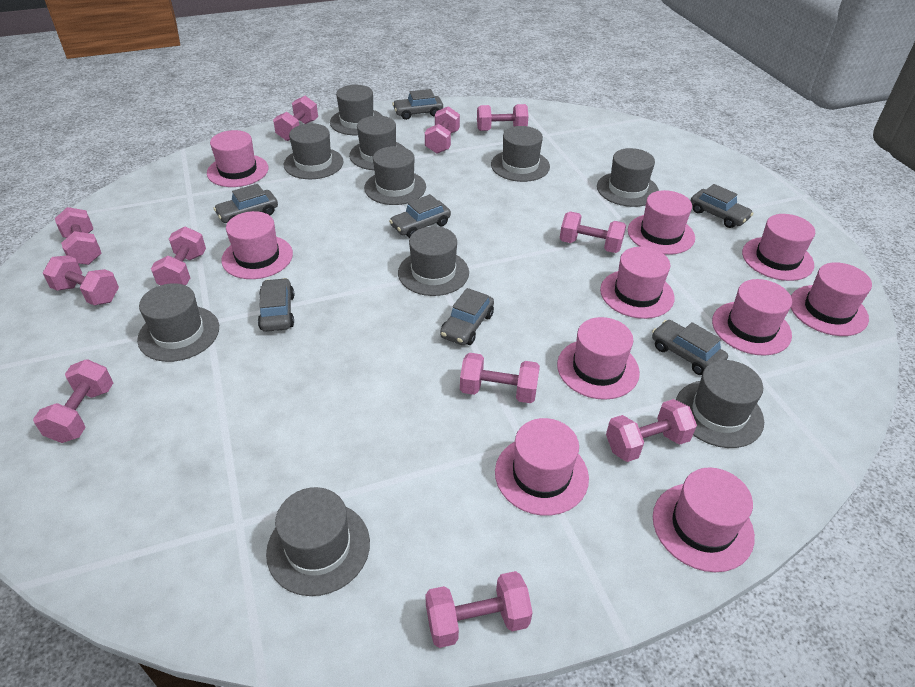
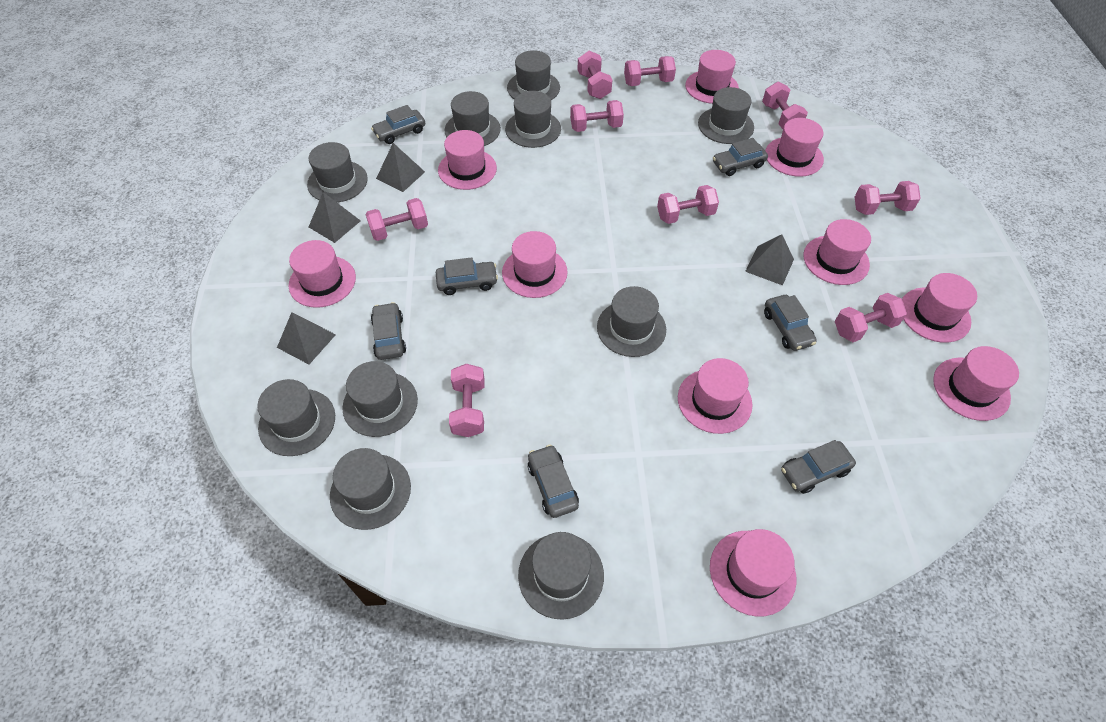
grey pyramid: none = 0 -> [277,312,336,364] [309,192,361,243] [376,143,425,192] [745,234,794,285] = 4
pink dumbbell: [33,359,113,443] [43,255,119,306] [55,207,102,265] [151,227,206,285] [273,96,318,141] [425,106,460,154] [425,571,533,648] [460,353,540,403] [477,104,529,131] [560,211,626,253] [606,399,697,462] = 11 -> [366,198,428,241] [449,364,485,437] [570,100,624,132] [577,51,612,99] [624,56,676,86] [657,185,719,224] [762,82,808,129] [835,293,907,342] [855,181,921,215] = 9

